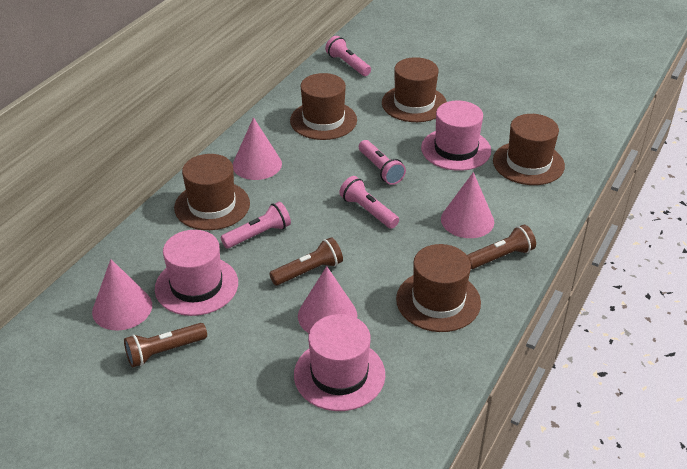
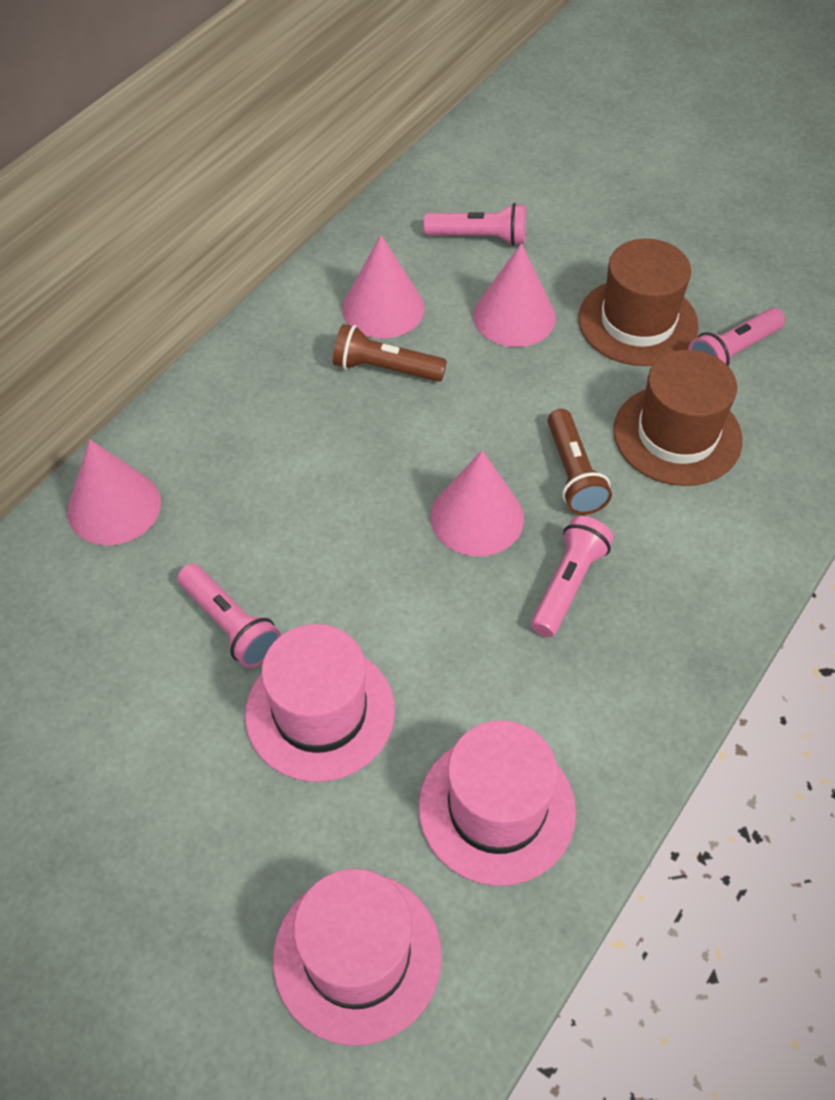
brown flashlight: [124,323,207,368] [269,237,343,286] [467,225,536,269] = 3 -> [333,324,447,382] [548,409,612,515] = 2
brown hat: [174,154,250,230] [290,73,357,140] [382,57,447,122] [396,244,481,332] [493,114,565,185] = 5 -> [578,239,699,366] [613,350,743,486] = 2

